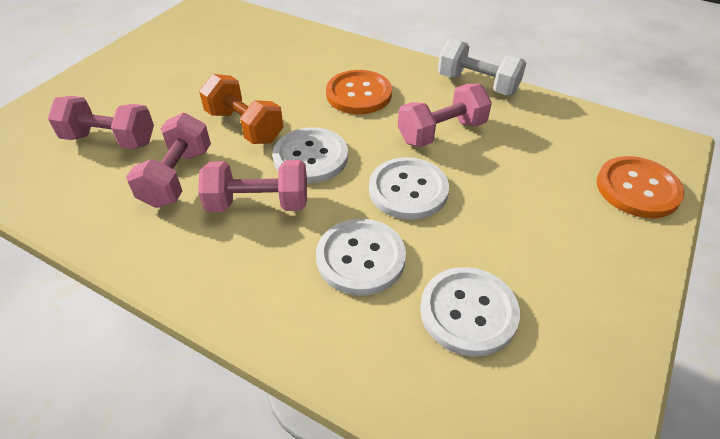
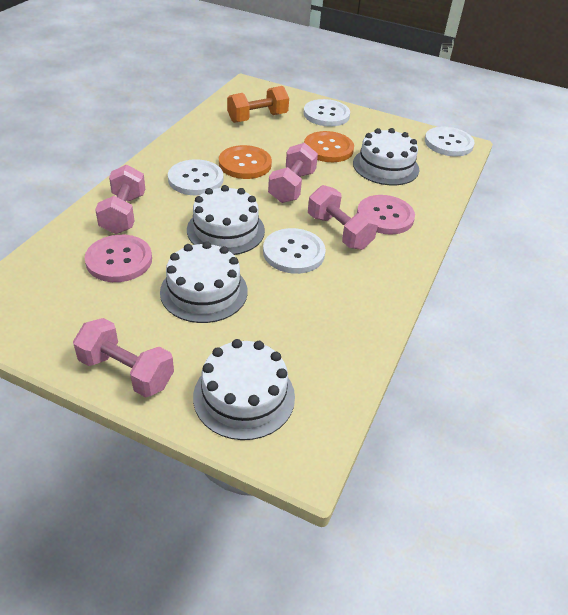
pink button: none = 0 -> [85,235,152,282] [357,195,415,235] = 2
white cake: none = 0 -> [160,241,248,323] [187,185,265,255] [193,339,295,440] [353,128,419,185] = 4
white dumbbell: [438,39,526,95] = 1 -> none = 0

